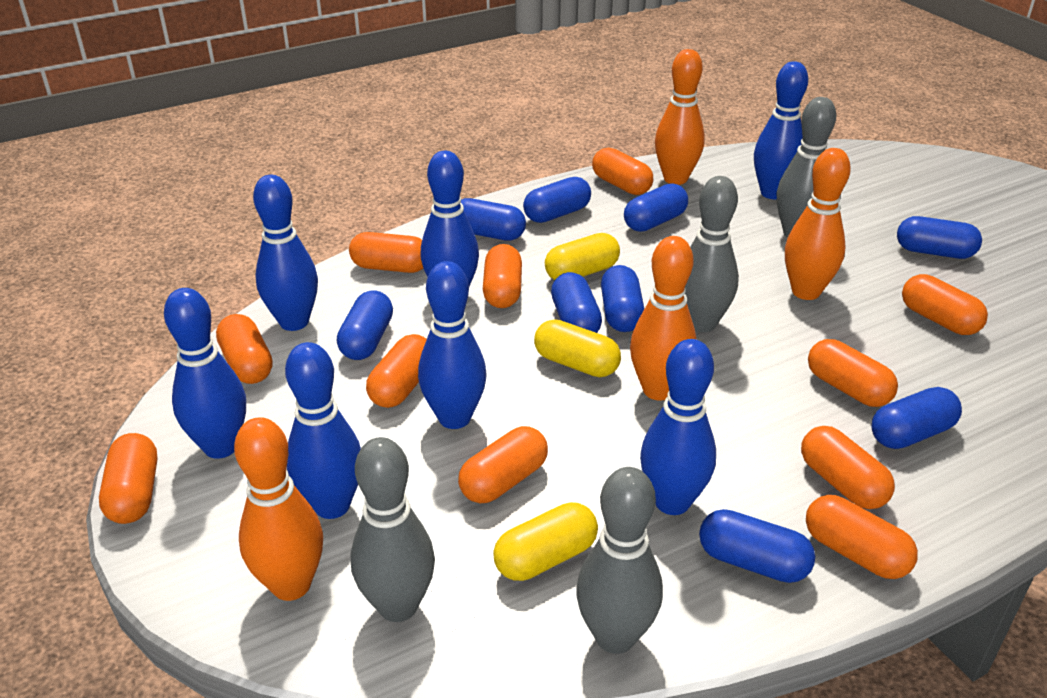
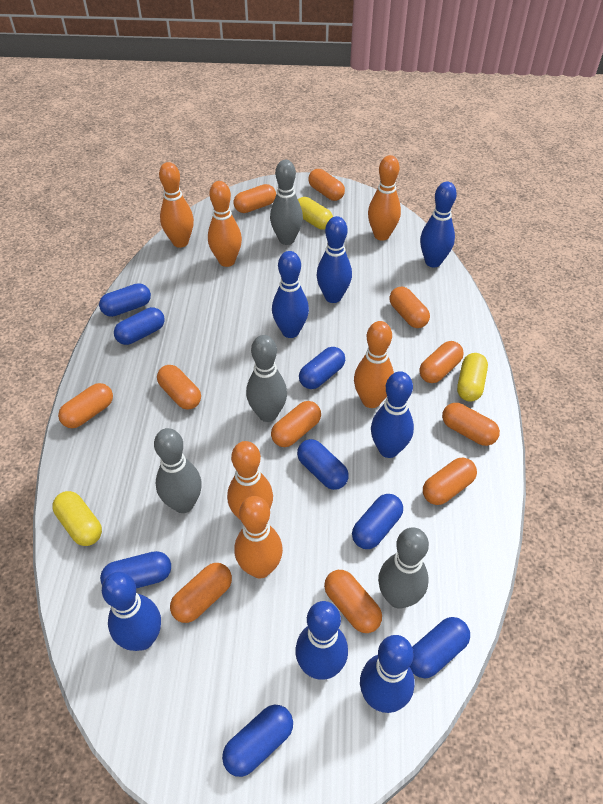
blue capsule: [337,290,393,360] [461,198,526,241] [523,177,591,223] [551,272,602,333] [601,265,644,332] [624,183,688,232] [699,509,815,583] [872,387,962,449] [897,216,982,259] = 9 -> [99,283,151,317] [100,551,171,588] [114,307,165,345] [222,705,293,777] [297,439,349,490] [299,347,345,389] [352,494,403,549] [410,617,470,678] = 8
orange bowling pin: [234,417,323,601] [630,236,697,401] [655,49,705,185] [785,148,851,300] = 4 -> [159,162,194,248] [208,181,242,267] [227,441,273,520] [234,496,283,579] [354,321,394,408] [368,155,401,241] = 6

